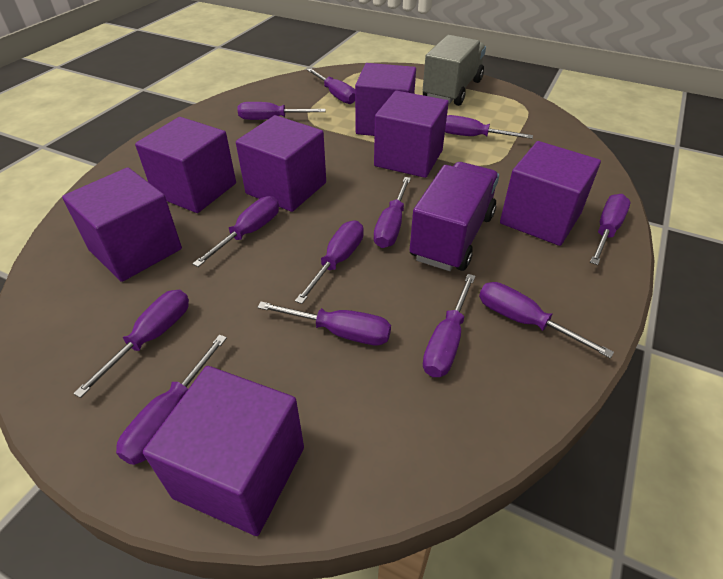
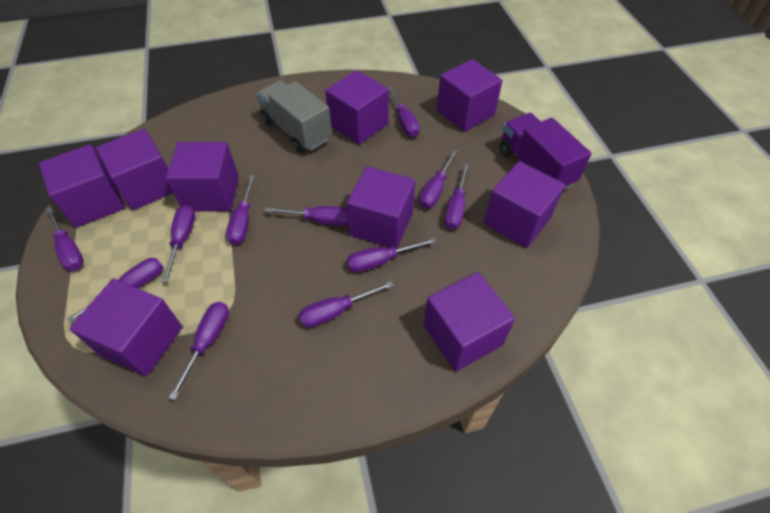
purple cube: [62,167,182,282] [135,117,236,213] [143,366,304,536] [236,115,326,212] [355,63,416,136] [374,91,449,178] [500,141,601,246] = 7 -> [39,144,125,228] [69,279,183,376] [96,129,173,210] [166,142,239,212] [325,70,389,145] [347,166,415,249] [424,272,515,372] [437,59,503,132] [484,161,565,248] = 9
purple screwdriver: [73,290,189,398] [116,335,227,465] [192,196,279,267] [237,102,326,120] [257,301,391,345] [295,221,364,304] [307,69,355,104] [374,177,411,248] [423,274,475,377] [445,115,533,139] [479,282,614,359] [590,194,630,265] = 12 -> [46,207,84,271] [67,258,163,323] [161,205,195,282] [169,302,229,400] [226,175,255,245] [264,206,349,226] [299,281,393,328] [347,238,437,272] [388,87,420,137] [419,150,457,209] [444,164,468,230] = 11

